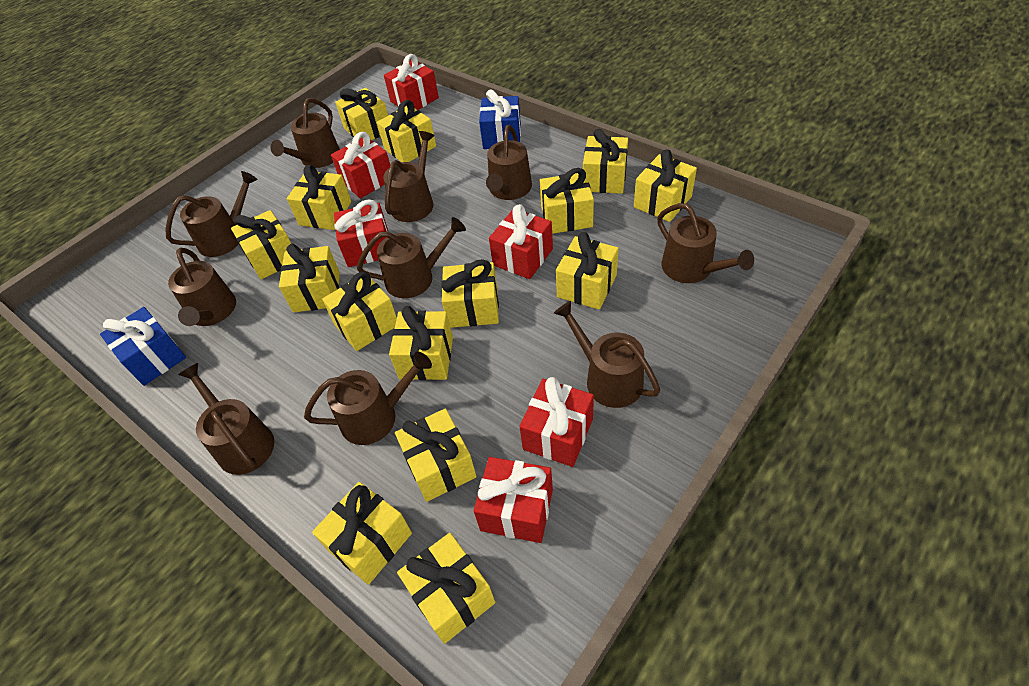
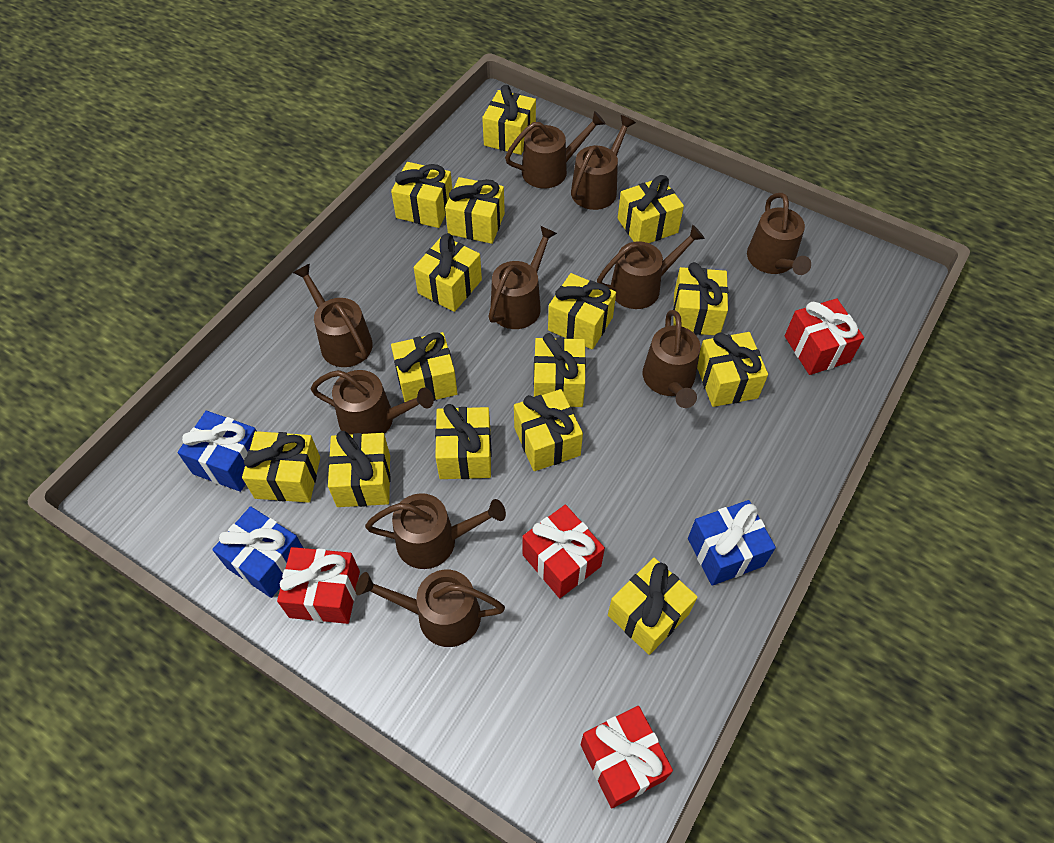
blue gift: [100,307,186,386] [479,89,521,149] = 2 -> [178,411,256,492] [212,506,303,598] [688,500,776,586] = 3
red gift: [331,132,390,198] [334,199,388,267] [384,54,439,110] [474,457,553,543] [489,204,553,279] [519,377,594,467] = 6 -> [277,547,360,624] [522,505,605,598] [580,706,673,808] [785,298,864,375] = 4

